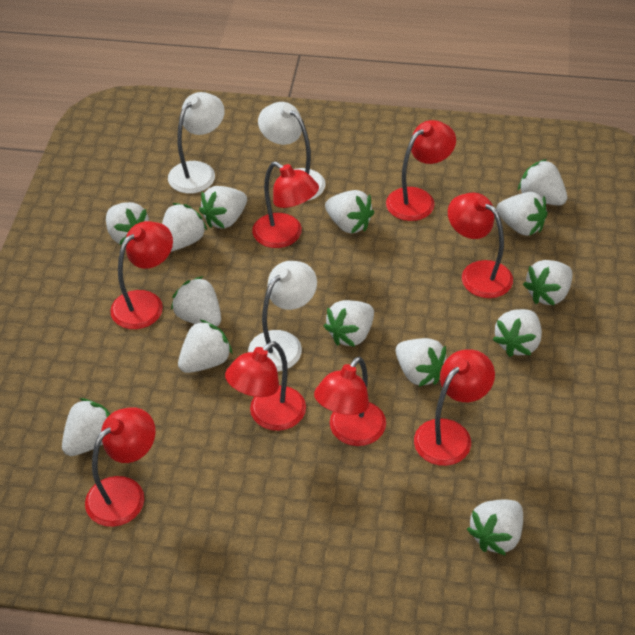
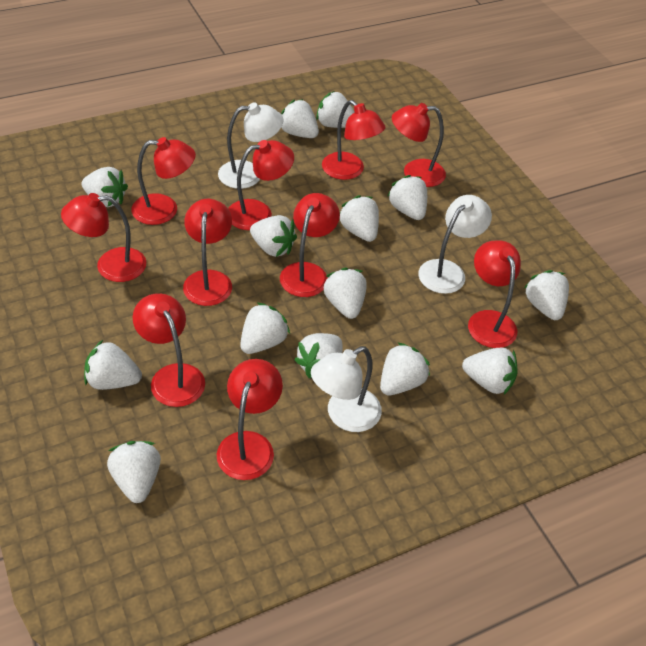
red lamp: [85,407,156,527] [110,221,173,329] [225,341,306,431] [252,162,319,248] [314,357,386,446] [386,120,456,221] [414,349,495,466] [448,193,513,298] = 8 -> [61,193,146,282] [131,137,196,225] [133,293,205,407] [183,199,232,306] [217,359,283,480] [228,140,294,230] [280,193,340,297] [322,100,385,180] [392,103,446,187] [468,241,521,348] = 10

